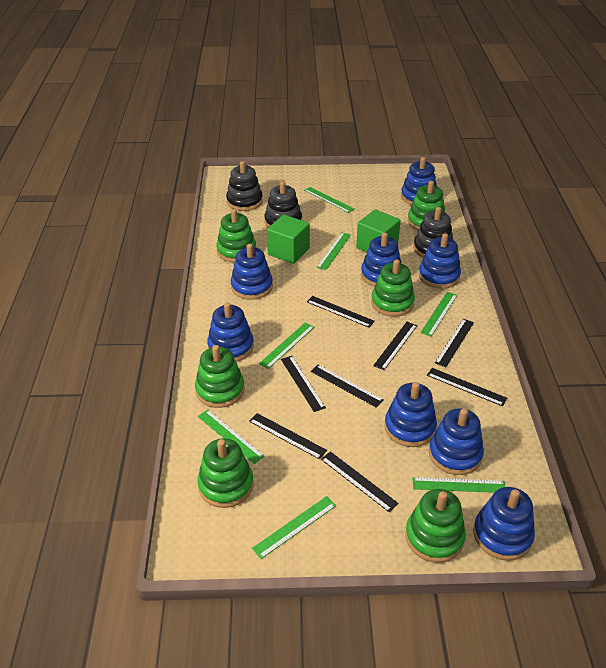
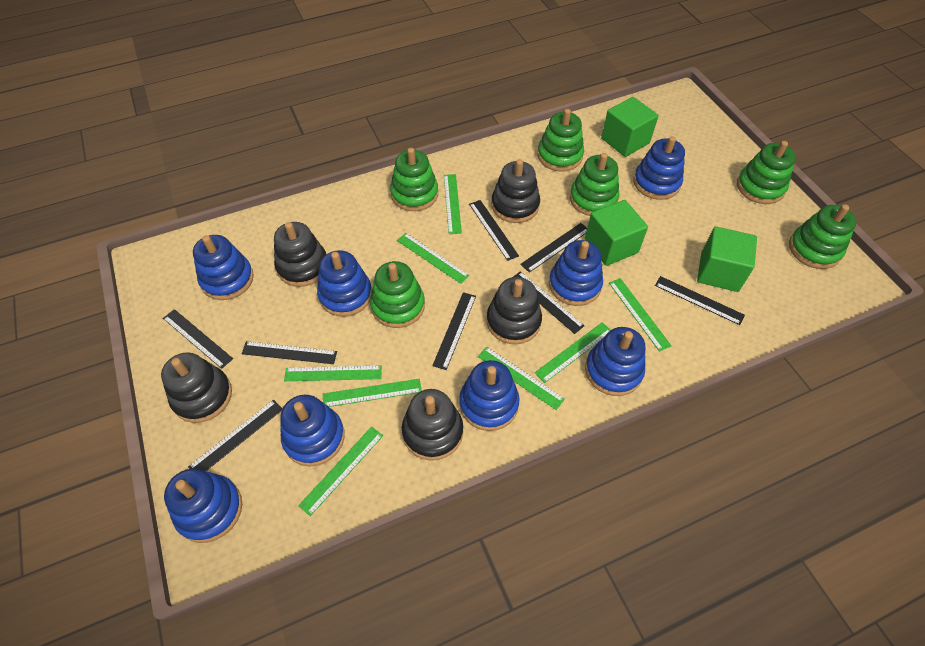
black stacking toy: [226,161,263,211] [264,181,302,228] [413,207,453,258] = 3 -> [161,353,232,423] [274,222,326,287] [402,389,463,461] [487,277,542,344] [491,159,540,223] = 5
green cube: [267,215,310,264] [356,209,401,252] = 2 -> [585,200,648,266] [601,97,659,157] [697,226,757,292] = 3
green ruler: [198,410,265,464] [252,496,336,559] [259,322,314,369] [304,187,355,213] [316,233,351,270] [412,477,506,493] [420,292,458,337] = 7 -> [284,366,382,381] [298,426,383,516] [323,379,422,407] [397,233,470,284] [444,174,462,234] [478,346,565,410] [535,322,610,383] [609,278,672,352] = 8

